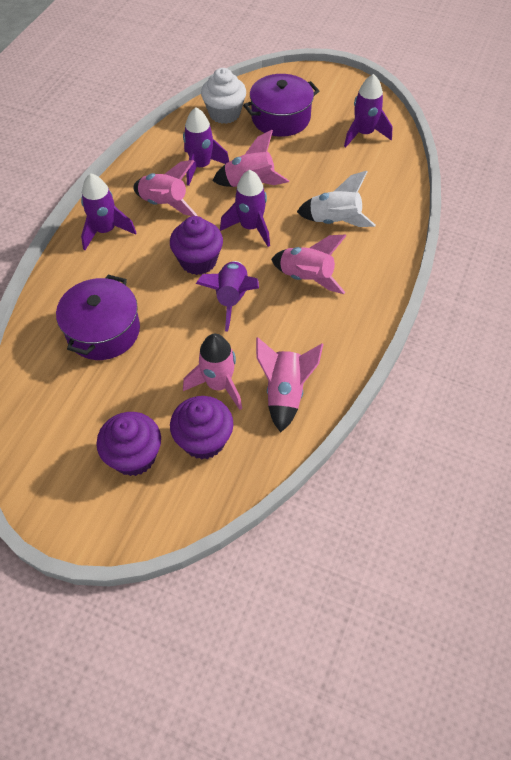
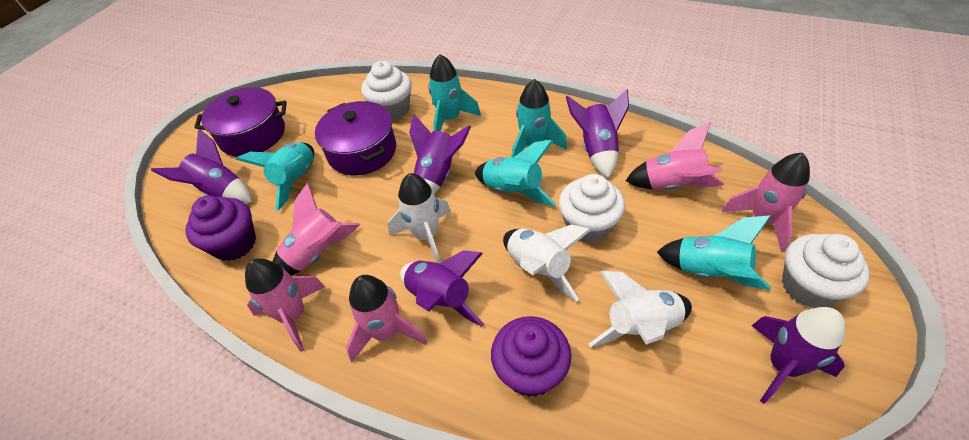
purple cupcake: [96,412,161,476] [170,216,223,275] [170,396,233,460] = 3 -> [185,195,256,261] [491,316,571,397] = 2
turquoise rocket: none = 0 -> [236,142,314,211] [428,54,481,131] [475,140,556,206] [512,79,567,157] [657,215,771,290] = 5
white cupcake: [201,68,246,124] = 1 -> [361,61,412,120] [559,174,625,243] [782,234,870,308] = 3
white rocket: [297,171,376,227] = 1 -> [388,173,451,264] [503,225,591,302] [589,271,692,347] = 3

